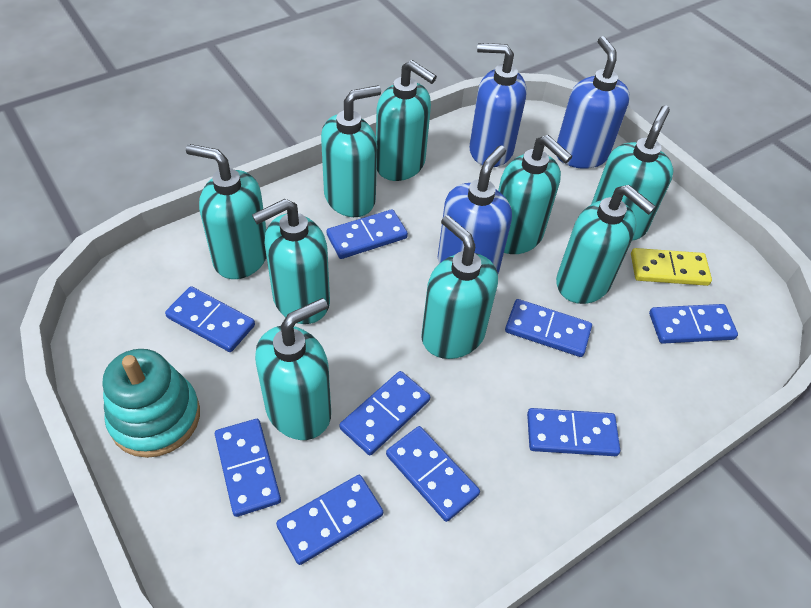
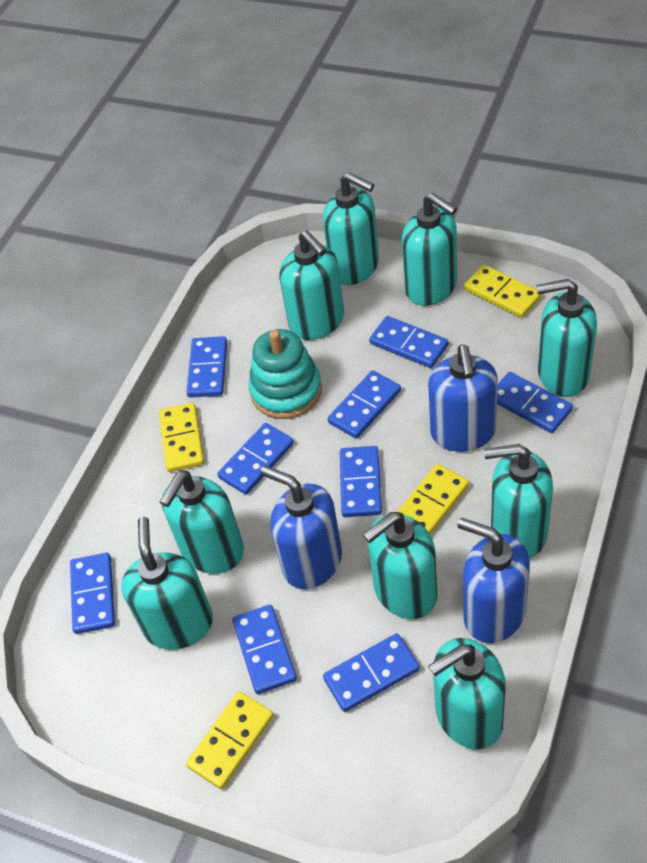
yellow domino: [631,248,712,286] = 1 -> [159,403,204,472] [186,691,274,789] [397,464,469,534] [464,265,541,318] = 4

